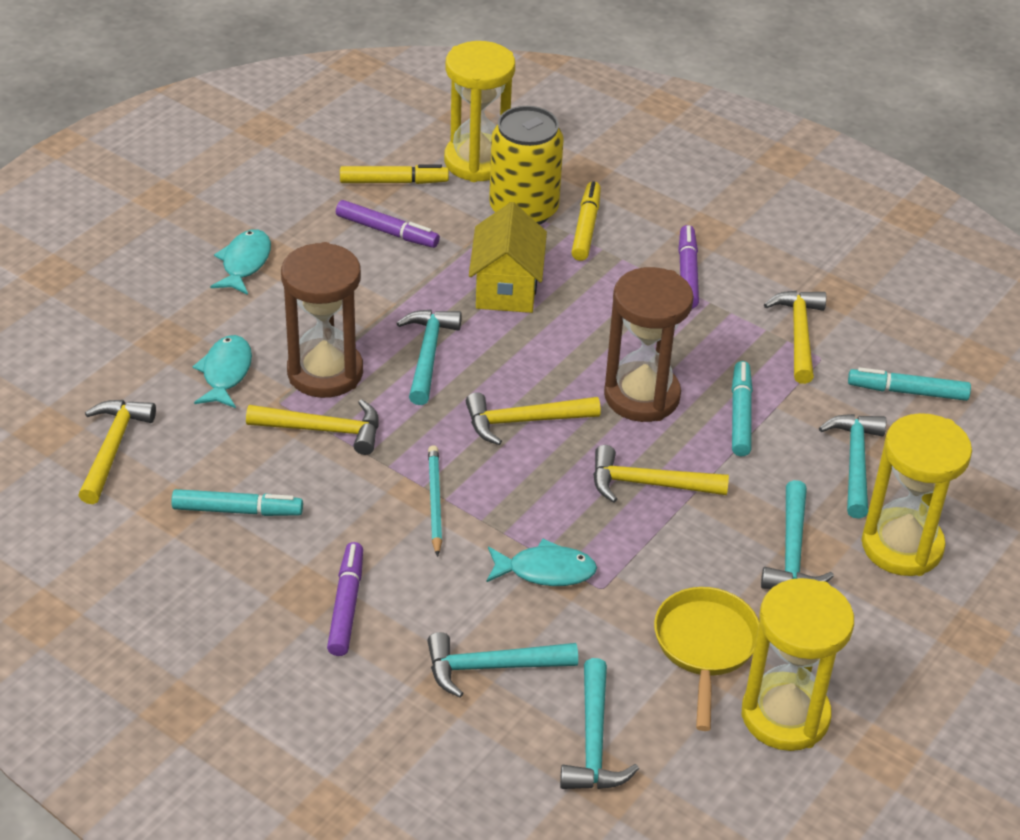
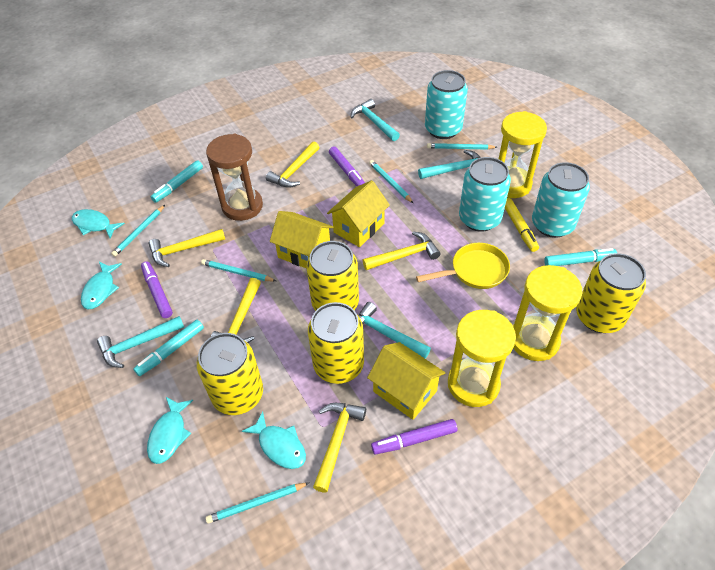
brown hourglass: [281,242,363,398] [604,267,694,422] = 2 -> [206,134,263,221] = 1
turquoise can: none = 0 -> [425,70,468,139] [459,157,511,232] [532,162,590,238] = 3
turquoise fish: [192,335,252,408] [210,229,271,295] [486,539,597,586] = 3 -> [72,209,125,239] [81,262,122,309] [147,397,193,464] [242,411,306,469] = 4
turquoise hammer: [397,309,462,405] [427,632,578,698] [560,658,639,789] [761,480,834,589] [819,414,886,519] = 5 -> [97,316,184,368] [351,99,400,141] [358,302,431,358] [418,150,481,179] = 4
turquoise pencil: [428,445,442,557] = 1 -> [111,205,165,257] [201,259,276,281] [205,483,309,524] [369,160,413,203] [427,143,497,150] = 5
yellow can: [489,106,564,225] = 1 -> [197,333,263,415] [306,241,359,311] [308,302,364,384] [576,253,646,333] = 4
yellow house: [469,202,547,313] = 1 -> [270,211,334,269] [327,180,390,247] [367,342,445,420] = 3
yellow marker: [340,164,449,184] [571,181,601,261] = 2 -> [505,198,539,252] = 1

